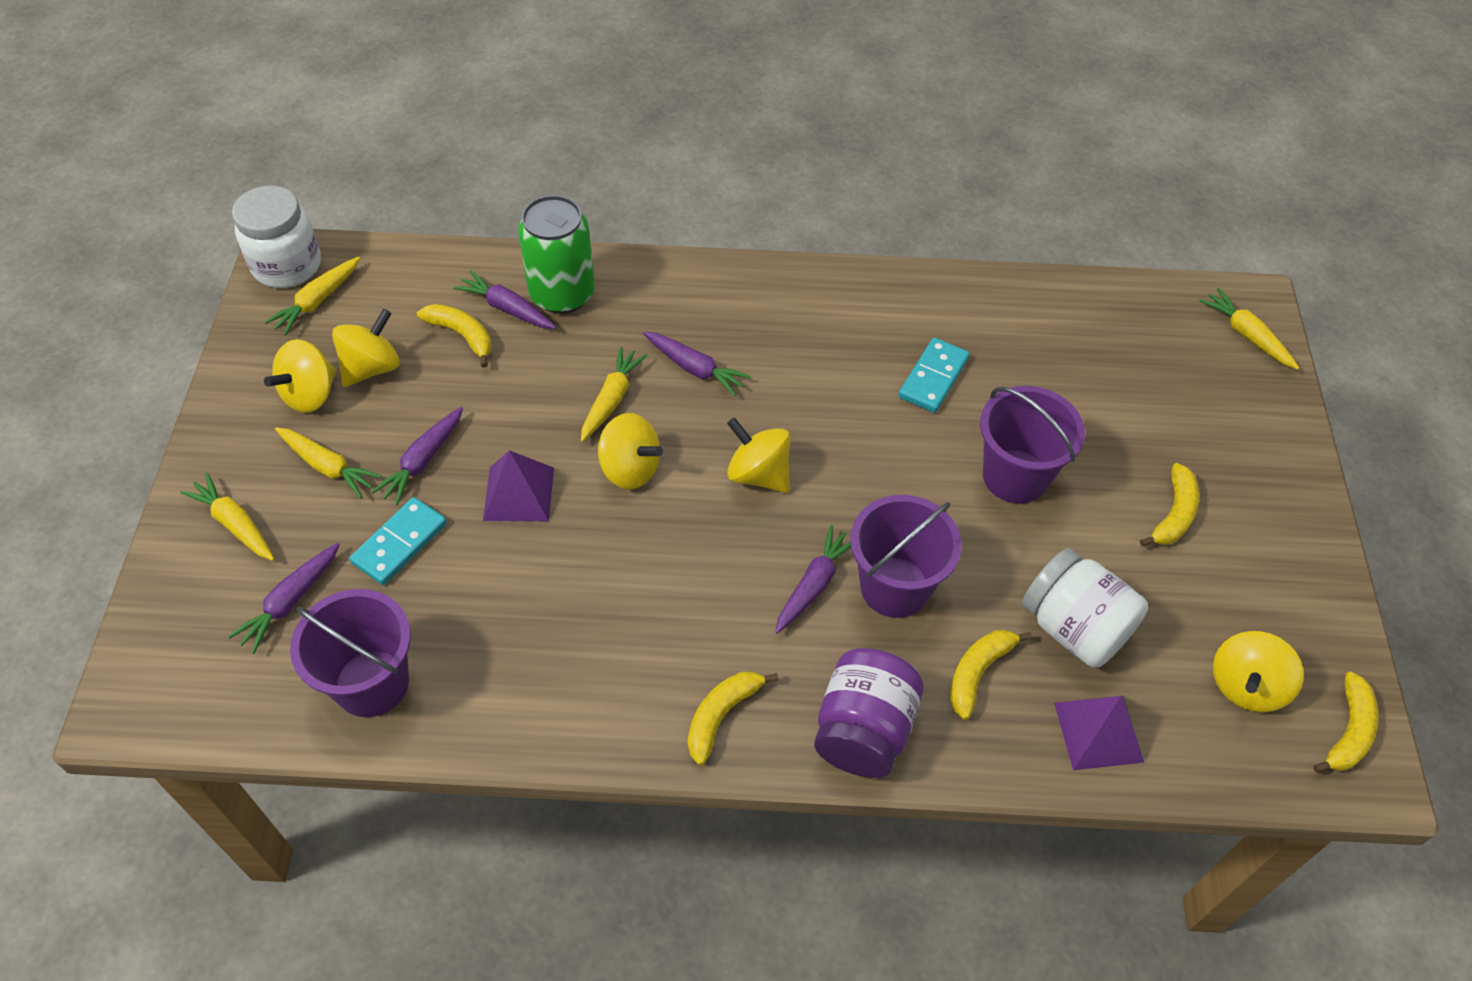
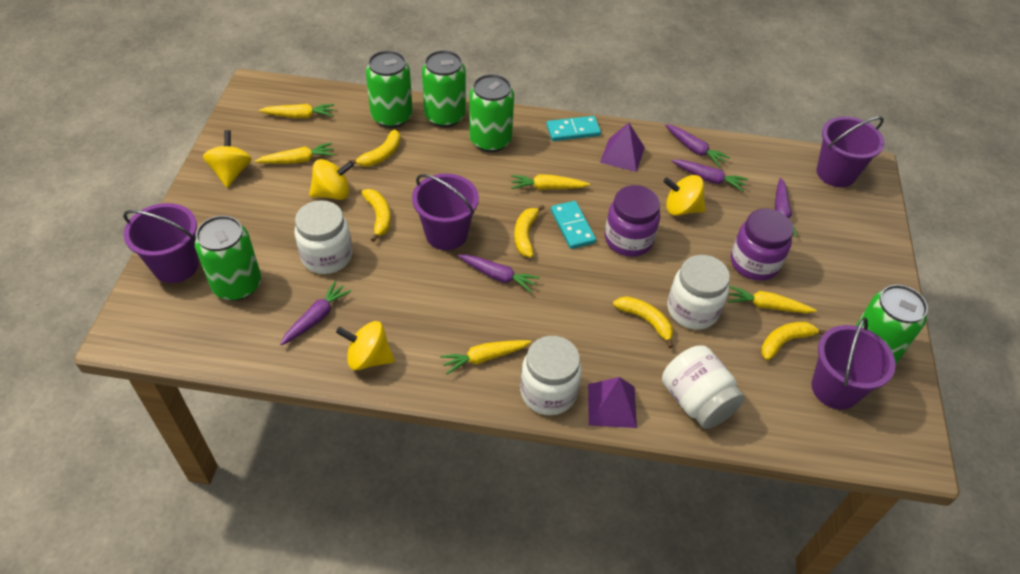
green can: [518,195,595,314] = 1 -> [195,216,261,301] [366,50,413,128] [422,50,466,127] [469,74,514,152] [856,285,928,364] = 5
purple bucket: [290,589,411,717] [850,495,962,618] [980,386,1085,504] = 3 -> [123,203,199,283] [412,174,479,250] [812,317,896,410] [817,116,885,187] = 4
purple jar: [814,648,924,778] = 1 -> [605,185,660,257] [731,209,794,281] = 2
white jar: [232,186,321,288] [1022,548,1148,668] = 2 -> [295,200,352,274] [520,336,582,415] [662,345,745,429] [667,255,730,330] = 4
yellow spinning top: [264,339,337,413] [332,309,400,387] [598,413,663,489] [727,417,791,493] [1213,631,1304,712] = 5 -> [203,130,252,188] [309,159,354,200] [336,321,395,370] [663,175,706,216] = 4

